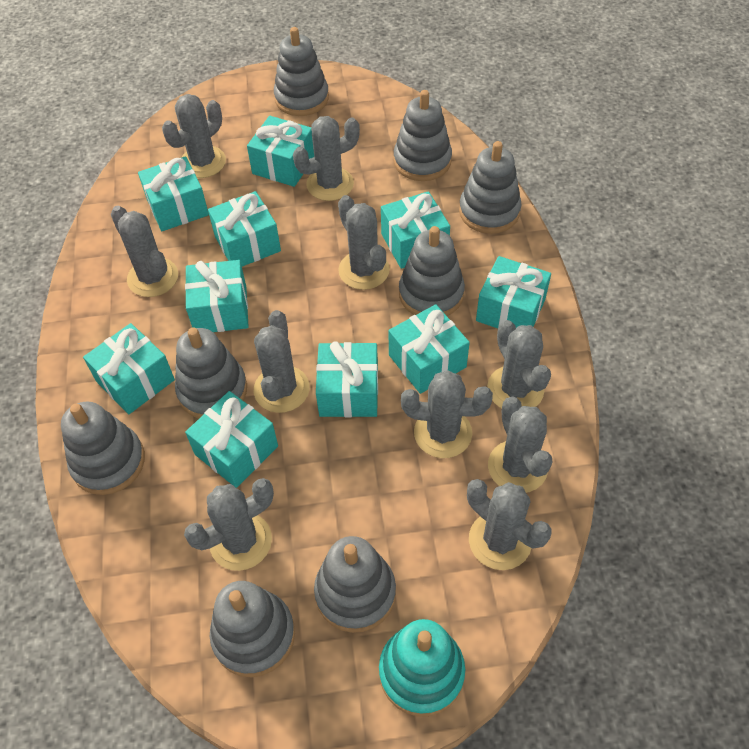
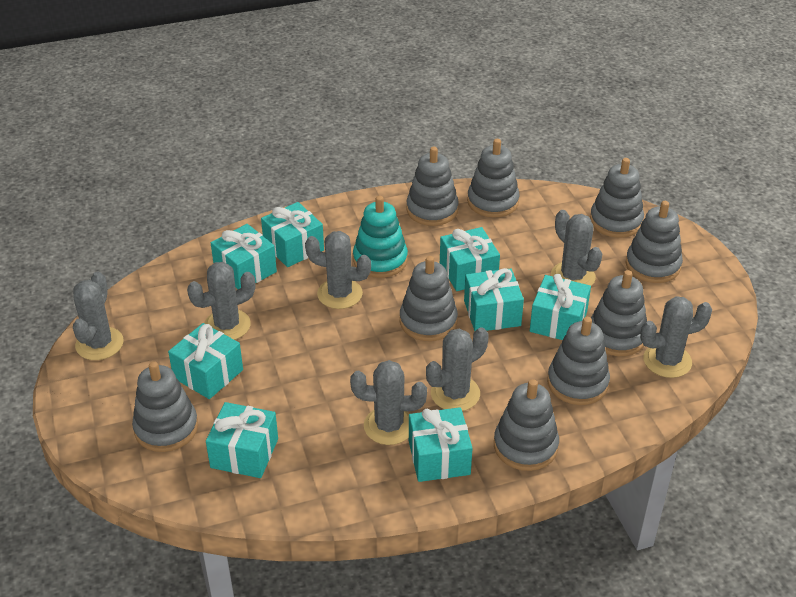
grey cactus: [111,206,178,297] [162,94,226,178] [184,478,274,571] [254,310,310,413] [293,116,360,201] [338,195,390,290] [401,370,493,458] [467,479,551,570] [487,320,551,409] [488,397,552,493] = 10 -> [73,272,124,360] [187,262,255,340] [305,231,371,309] [350,360,427,445] [426,327,489,411] [551,210,602,286] [640,296,712,378] = 7
grey stacking toy: [61,402,145,495] [175,327,247,418] [210,581,295,677] [274,27,329,116] [314,536,396,633] [393,90,452,181] [399,226,465,316] [459,141,521,234] = 8 -> [132,361,198,452] [400,256,458,341] [406,146,459,226] [467,139,520,218] [494,379,559,471] [547,317,610,405] [590,158,644,238] [591,270,647,356] [625,201,683,283] = 9
turquoise gift: [83,323,175,414] [138,156,209,231] [185,260,249,332] [185,391,278,488] [208,191,281,266] [247,116,314,187] [316,341,378,417] [381,191,450,269] [388,304,470,394] [476,256,551,328] = 10 -> [168,323,243,399] [206,402,278,478] [211,224,277,289] [261,202,324,267] [409,407,473,482] [440,227,500,291] [464,268,524,331] [530,274,591,340] = 8

